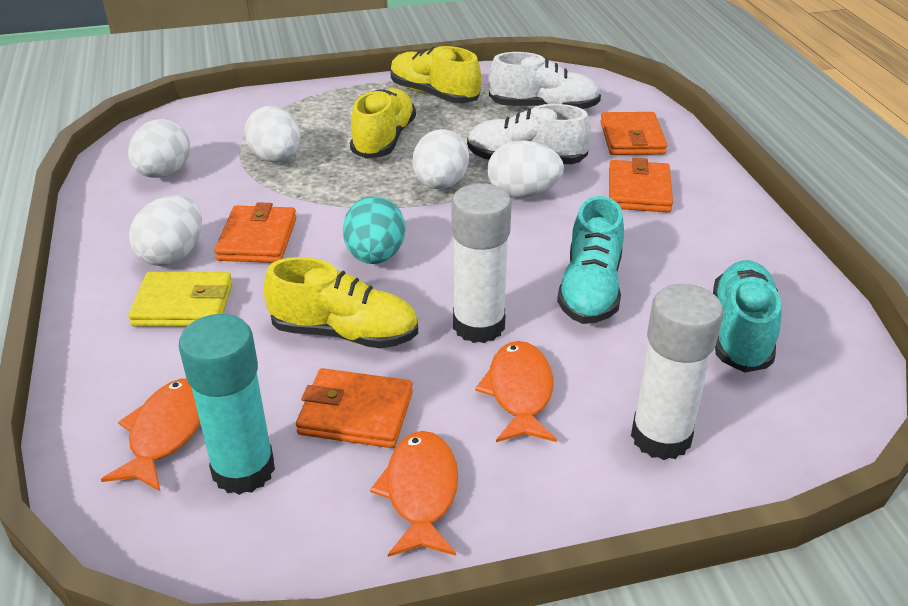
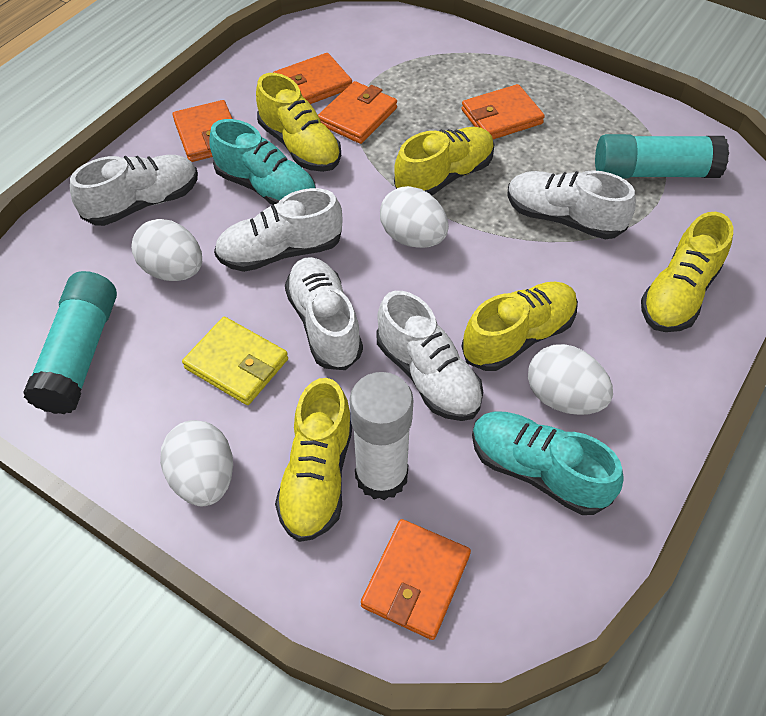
orange fish: [101,378,200,492] [370,431,458,557] [475,341,557,442] = 3 -> none = 0
orange wallet: [214,202,296,263] [296,368,413,448] [600,112,667,155] [609,158,673,213] = 4 -> [172,100,232,162] [273,53,352,104] [318,81,397,144] [361,519,471,640] [461,84,545,139] = 5
turquoise egg: [343,196,405,264] = 1 -> none = 0
turquoise glue stick: [179,314,275,495] = 1 -> [23,271,117,414] [595,134,729,179] = 2
white egg: [128,119,190,178] [129,195,202,266] [244,106,301,163] [413,129,469,189] [487,140,564,198] = 5 -> [131,219,202,281] [160,420,233,506] [380,186,449,248] [528,344,613,415] = 4
white glue stick: [452,183,512,343] [631,284,723,460] = 2 -> [349,372,413,500] = 1
white shoe: [467,104,591,164] [488,52,601,109] = 2 -> [70,155,198,226] [214,188,342,272] [285,257,363,370] [377,291,483,421] [507,170,636,239] = 5
yellow shoe: [263,257,418,349] [350,88,416,159] [391,46,481,103] = 3 -> [256,73,341,172] [275,378,352,542] [394,127,495,195] [462,282,578,371] [641,212,733,332] = 5

